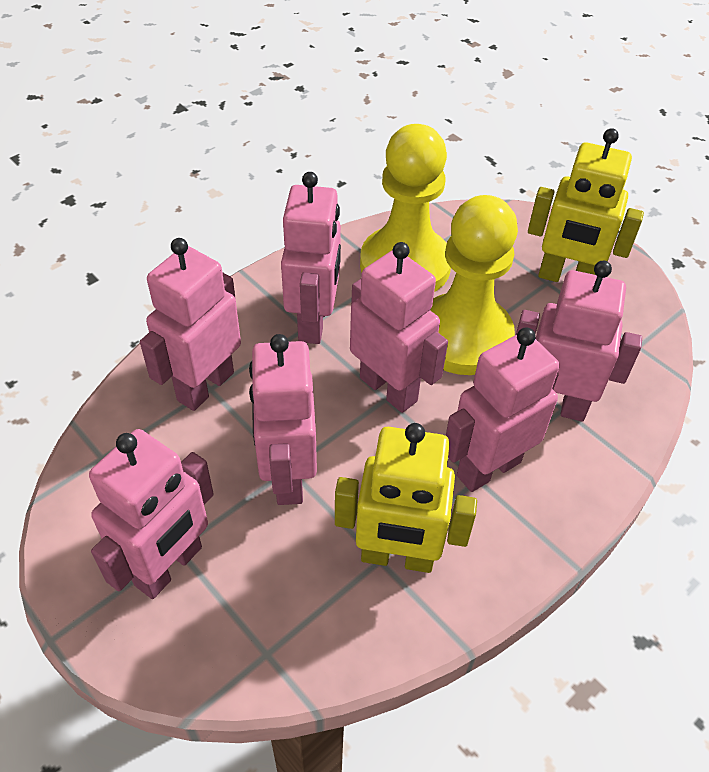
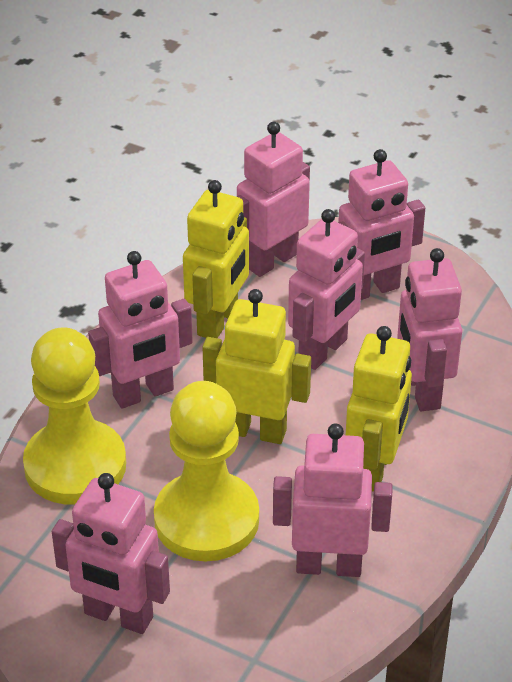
yellow robot: [335,423,477,573] [528,128,644,282] = 2 -> [183,180,249,338] [202,289,311,444] [346,326,412,492] = 3

